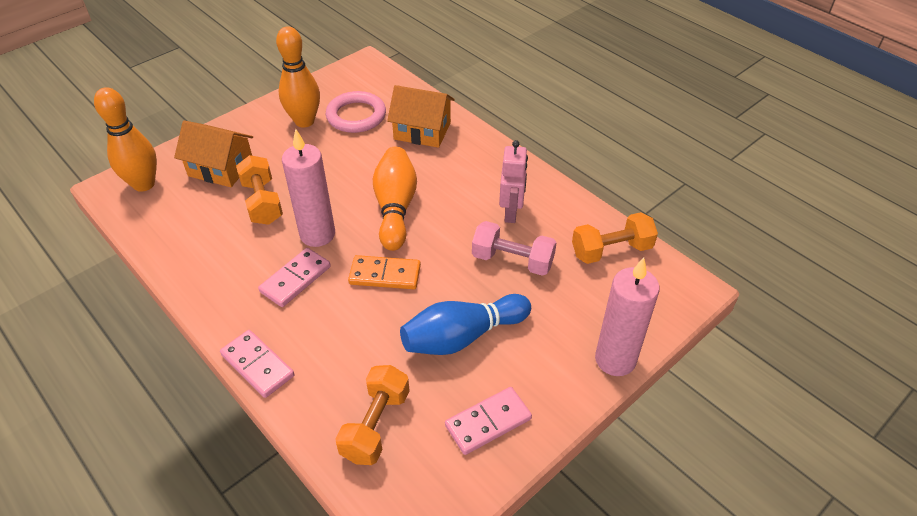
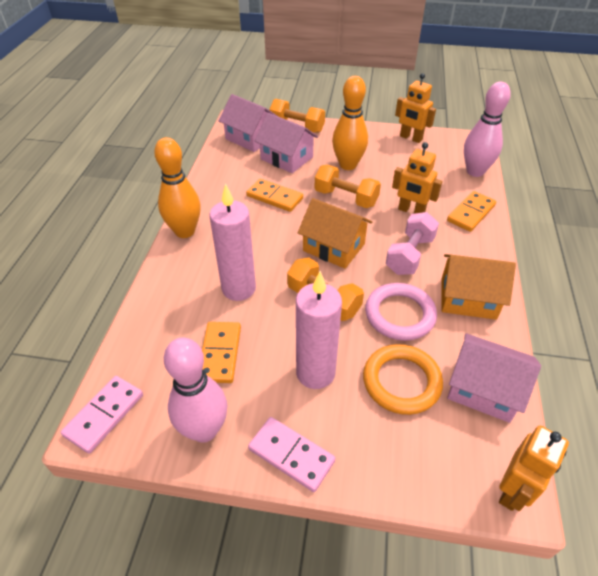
blue bowling pin: [400,294,531,355] = 1 -> none = 0
orange bowling pin: [94,87,157,192] [276,26,320,128] [373,147,417,251] = 3 -> [154,137,201,238] [332,76,368,170] = 2
orange domino: [348,255,421,289] = 1 -> [202,322,241,383] [246,179,303,212] [447,191,496,232] = 3
orange ring: none = 0 -> [363,344,443,415] = 1
orange robot: none = 0 -> [392,142,442,214] [395,73,436,143] [499,426,569,511] = 3
pink bowling pin: none = 0 -> [164,338,227,443] [464,82,511,177] = 2
pink domino: [220,330,294,398] [258,248,331,307] [445,387,532,455] = 3 -> [61,376,143,454] [248,417,335,492] = 2
pink house: none = 0 -> [219,94,279,152] [255,113,318,173] [447,333,541,423] = 3
pink robot: [499,140,528,223] = 1 -> none = 0

